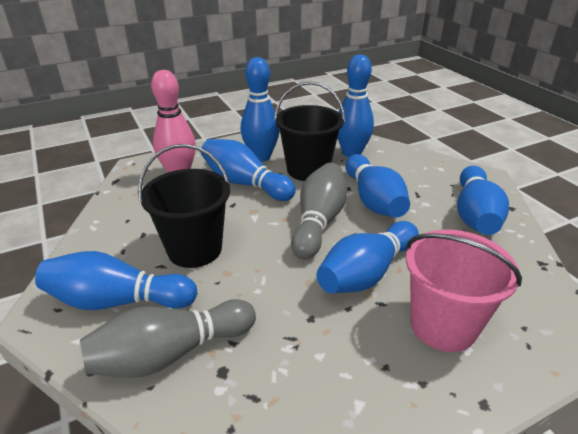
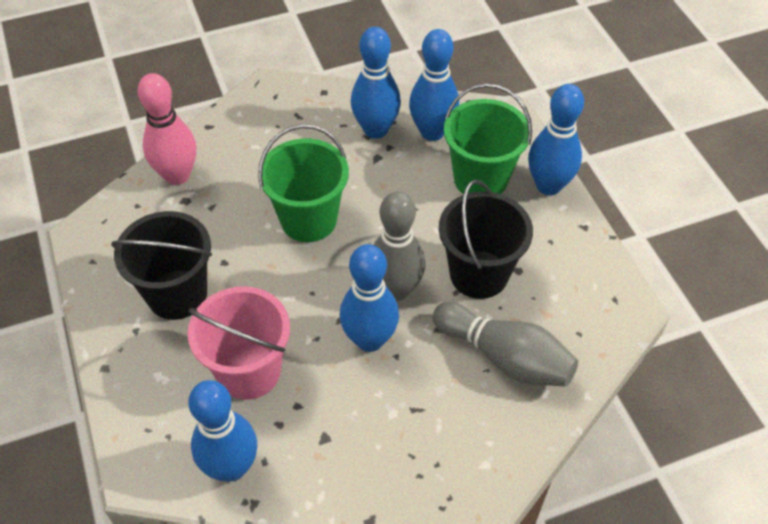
blue bowling pin: [35,251,197,310] [201,139,296,201] [240,57,280,162] [317,221,419,293] [338,55,374,157] [345,154,410,217] [457,166,509,235] = 7 -> [188,380,257,482] [340,244,399,352] [351,27,401,139] [409,29,459,141] [528,84,584,195] = 5
green bucket: none = 0 -> [258,124,349,242] [444,83,532,194] = 2

